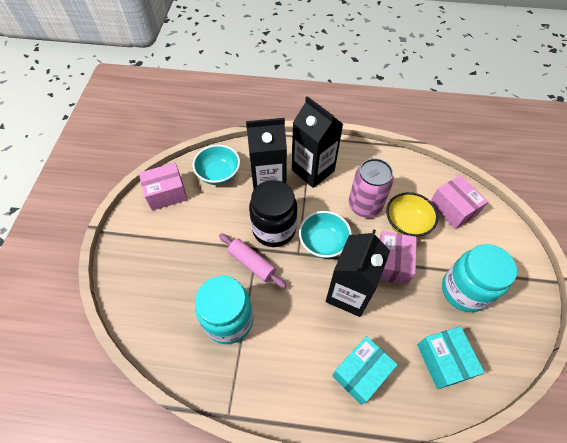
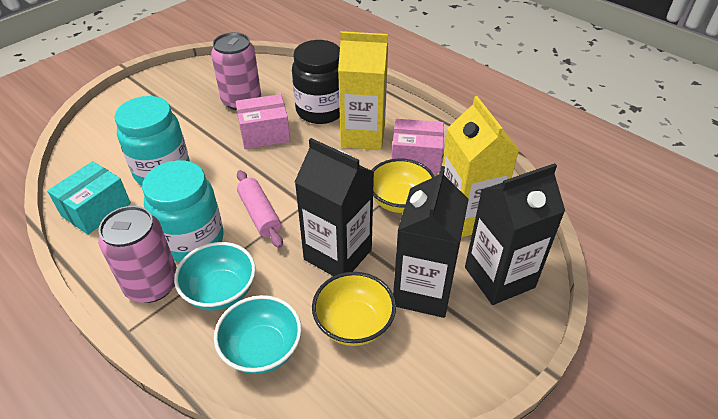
pink box: [139,163,188,211] [379,231,417,285] [431,175,488,229] = 3 -> [236,94,290,149] [392,119,444,173] = 2
pink can: [349,158,394,218] = 1 -> [98,206,177,303] [211,32,261,110] = 2
turquoise box: [332,336,398,405] [417,326,485,389] = 2 -> [47,161,131,235] = 1
yellow bowl: [386,192,438,237] = 1 -> [312,272,396,346] [371,158,435,213] = 2
yellow carton: none = 0 -> [338,31,388,150] [442,96,519,237] = 2

